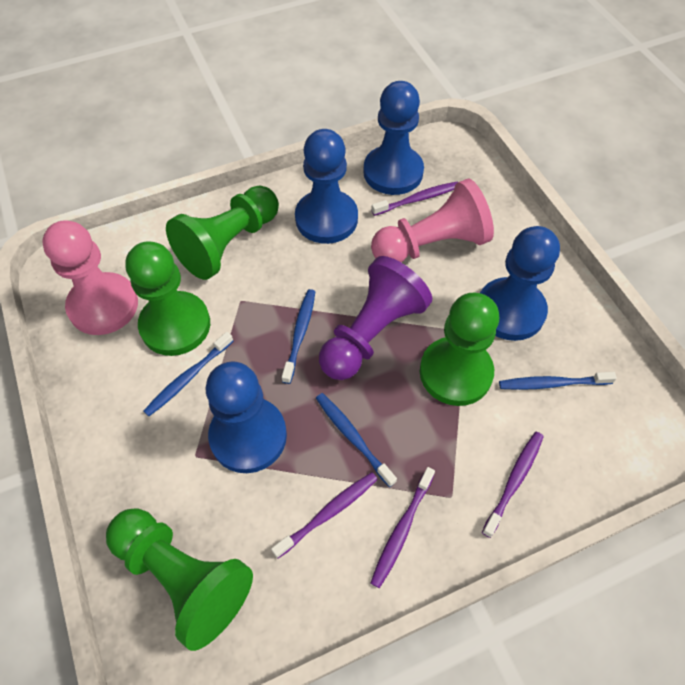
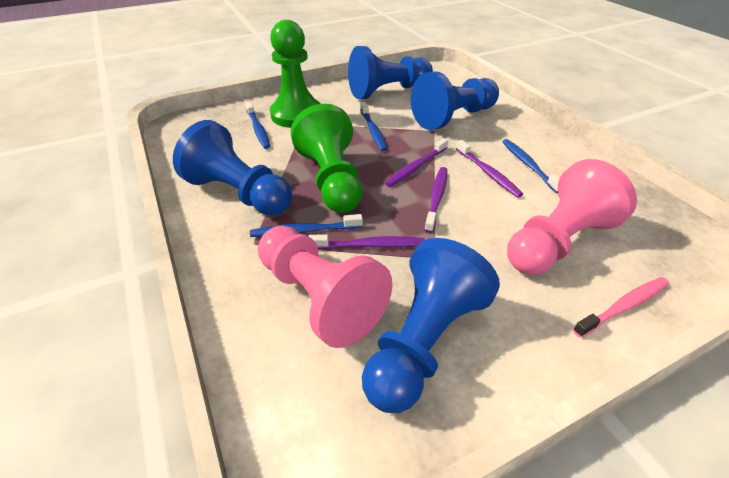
green pawn: [106,508,253,651] [125,241,210,356] [166,186,279,280] [420,293,499,406] = 4 -> [270,20,321,128] [290,104,362,213] = 2
pink toothbrush: none = 0 -> [573,277,669,338] = 1
purple pawn: [319,256,432,380] = 1 -> none = 0

